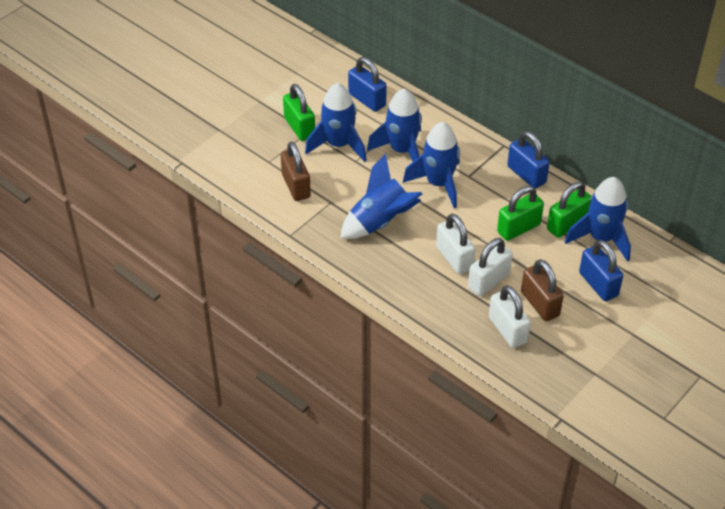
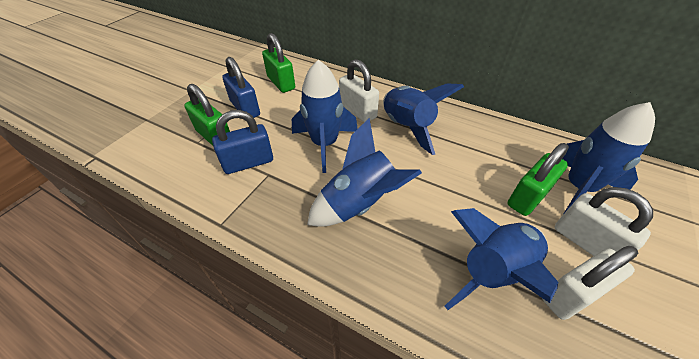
blue padlock: [348,57,387,112] [507,131,550,189] [579,240,623,301] = 3 -> [212,110,273,174] [222,57,260,118] = 2
brown padlock: [281,141,311,201] [521,259,564,321] = 2 -> none = 0

